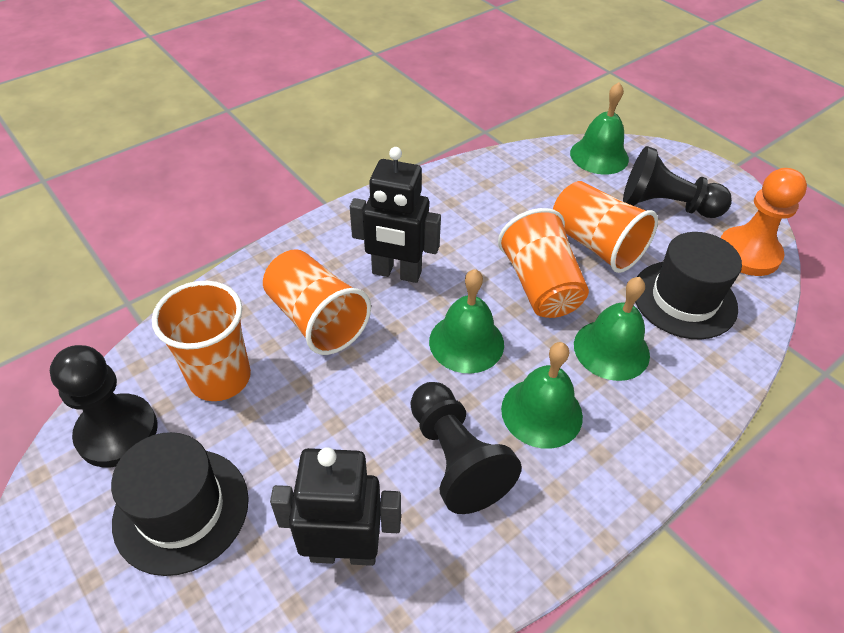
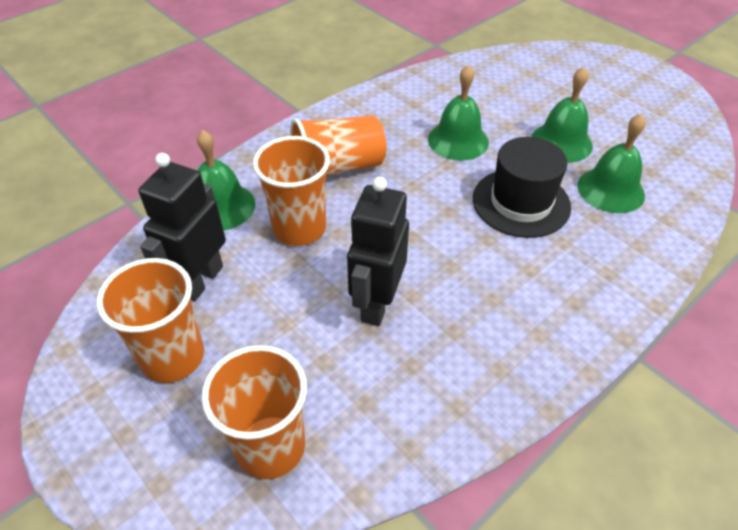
black hat: [111,432,249,576] [635,232,742,339] = 2 -> [473,137,571,238] = 1
black pawn: [50,345,157,467] [410,382,522,514] [623,146,732,218] = 3 -> none = 0
orange pawn: [721,168,807,276] = 1 -> none = 0

